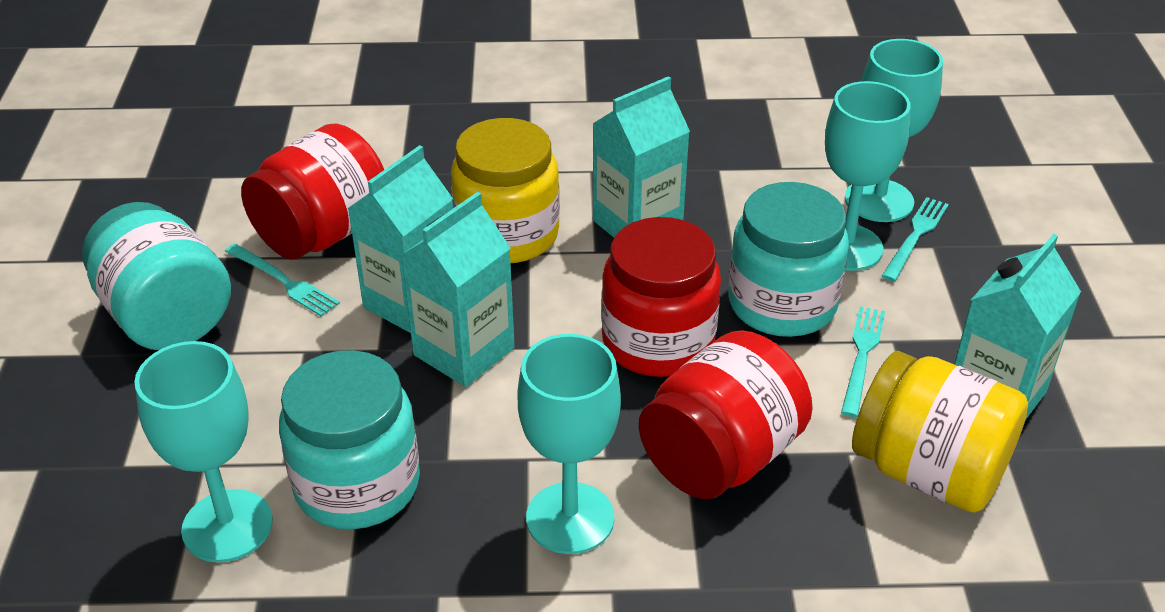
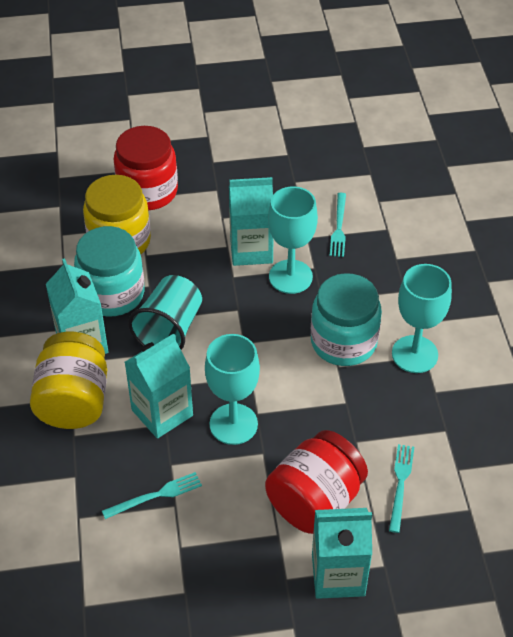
red jar: [241,123,384,259] [601,217,721,377] [639,330,813,499] = 3 -> [113,126,178,210] [265,430,368,534] = 2
turquoise cup: none = 0 -> [128,275,202,350] = 1
turquoise goblet: [134,341,273,562] [517,334,621,554] [825,81,911,271] [845,39,943,222] = 4 -> [205,334,260,445] [268,186,318,294] [392,264,452,373] = 3
turquoise jar: [82,202,231,350] [279,350,420,529] [728,182,849,337] = 3 -> [74,226,145,317] [311,273,382,366] = 2

